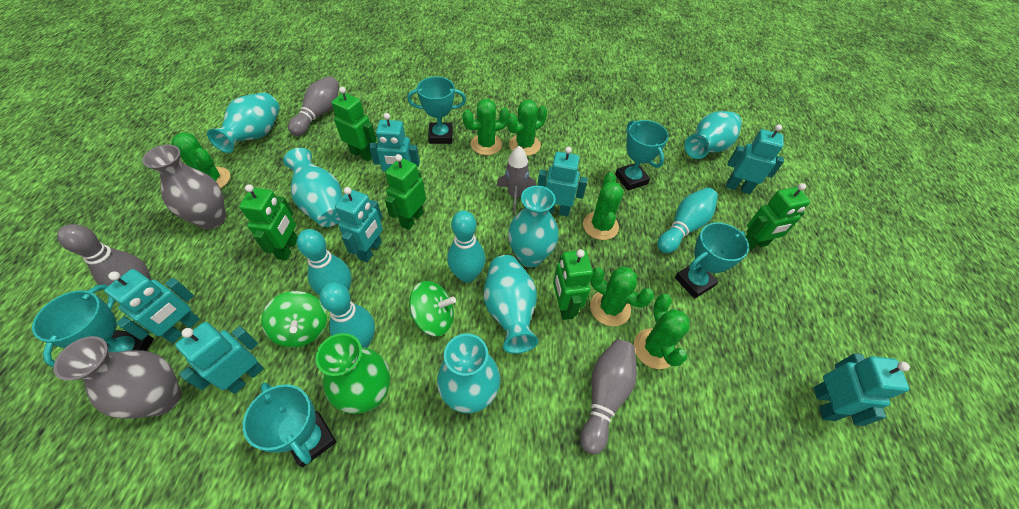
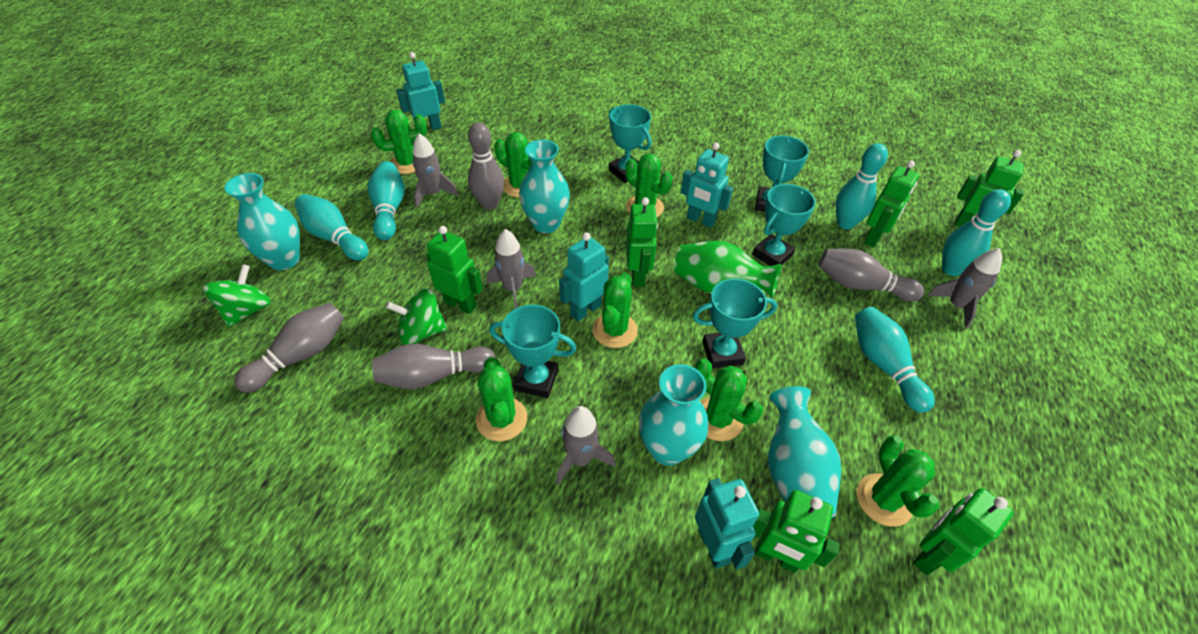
green cactus: [171,132,230,189] [462,99,510,155] [507,100,547,156] [583,172,624,240] [590,266,654,326] [634,294,689,369] = 6 -> [371,110,427,174] [476,357,527,441] [494,132,532,197] [592,272,638,348] [625,153,673,217] [695,358,763,441] [857,436,939,527] = 7
green robot: [239,184,297,260] [331,87,377,161] [385,154,426,230] [553,249,593,320] [745,183,810,250] = 5 -> [426,226,483,314] [626,197,658,287] [753,490,840,573] [864,160,919,247] [913,488,1014,575] [955,150,1024,227] = 6
grey bowling pin: [57,224,151,286] [288,76,339,136] [580,339,637,455] = 3 -> [234,303,344,393] [372,344,496,389] [468,123,504,210] [819,248,924,302] = 4
grey rocket: [497,146,536,213] = 1 -> [412,133,458,208] [487,229,536,309] [556,406,615,485] [928,248,1002,329] = 4
grey vase: [53,336,181,419] [142,145,226,229] = 2 -> none = 0
turquoise bowling pin: [297,229,351,295] [319,282,375,348] [447,210,485,283] [658,188,718,253] = 4 -> [294,194,369,261] [368,161,405,240] [836,143,888,229] [855,307,935,413] [942,189,1011,276] = 5
turquoise robot: [104,269,200,343] [175,322,264,394] [335,187,383,262] [369,113,420,172] [537,147,588,217] [726,124,784,194] [814,353,910,426] = 7 -> [396,52,445,132] [559,232,609,321] [681,143,733,228] [695,478,759,570] = 4
turquoise vase: [207,93,280,153] [283,148,342,227] [437,334,500,413] [484,255,539,354] [508,186,559,267] [684,111,742,159] = 6 -> [224,173,300,270] [519,139,570,233] [639,364,708,466] [768,386,841,518] = 4

